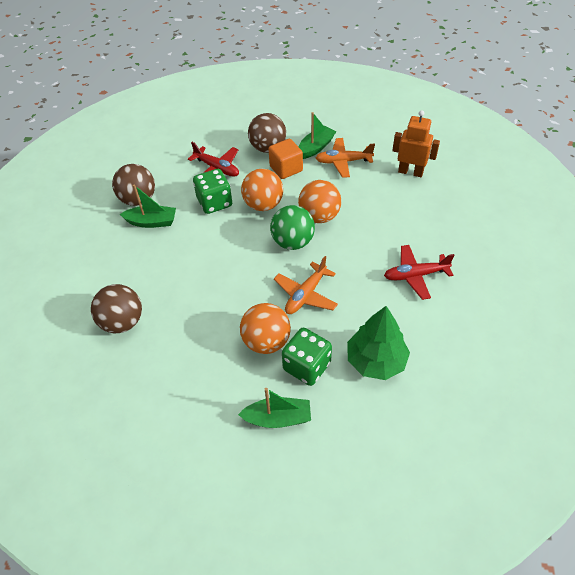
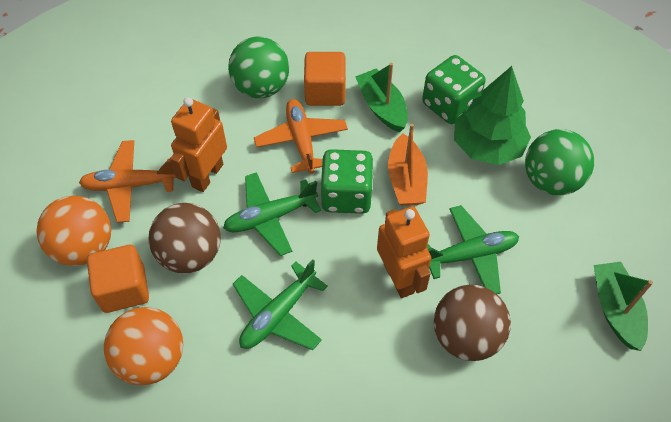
brown ball: [91,284,142,333] [112,164,155,206] [248,113,286,153] = 3 -> [149,203,221,273] [434,285,511,361] = 2
green ball: [270,205,315,250] = 1 -> [228,37,289,98] [525,129,594,195] = 2
green boat: [120,184,176,228] [238,388,311,428] [298,112,336,159] = 3 -> [355,63,408,132] [594,262,653,351] = 2
green plane: none = 0 -> [223,172,321,256] [233,260,328,350] [427,205,519,294] = 3
orange ball: [240,303,291,354] [241,169,283,211] [298,180,341,223] = 3 -> [37,196,111,266] [104,307,183,385] = 2
orange boat: none = 0 -> [388,124,428,206] = 1
orange cube: [268,139,303,179] = 1 -> [87,245,149,313] [304,52,346,106] = 2
orange robot: [392,110,440,177] = 1 -> [170,97,227,192] [377,206,431,298] = 2
red plane: [188,142,239,177] [384,245,454,300] = 2 -> none = 0

